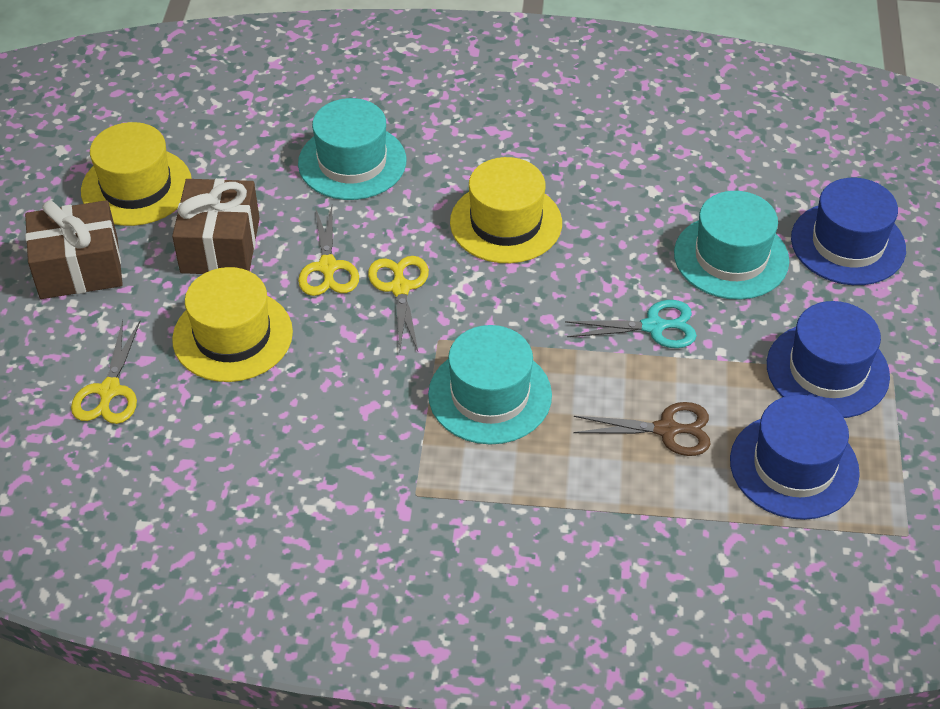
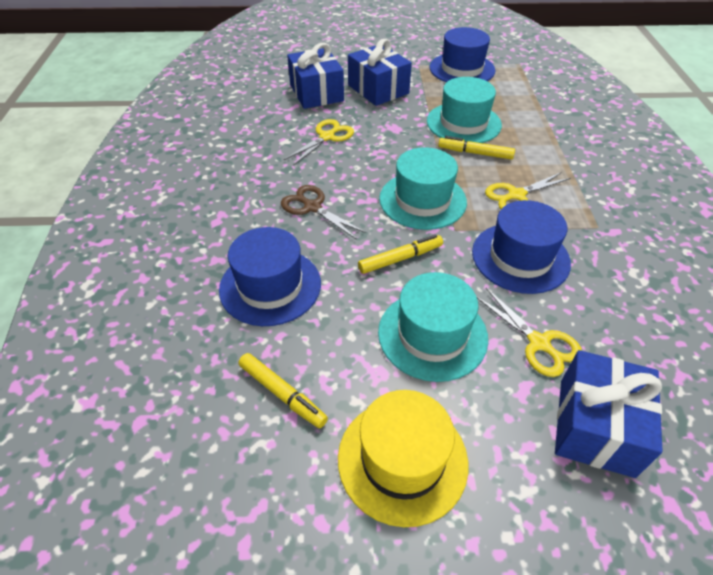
blue gift: none = 0 -> [287,43,344,109] [348,39,412,106] [555,350,662,478] = 3
brown gift: [25,200,123,299] [172,178,260,274] = 2 -> none = 0
turquoise scissors: [565,300,697,348] = 1 -> none = 0
yellow hat: [81,122,192,226] [172,267,293,382] [450,157,562,263] = 3 -> [338,390,468,527] = 1
yellow marker: none = 0 -> [239,353,328,428] [358,234,443,274] [438,136,515,160] = 3

